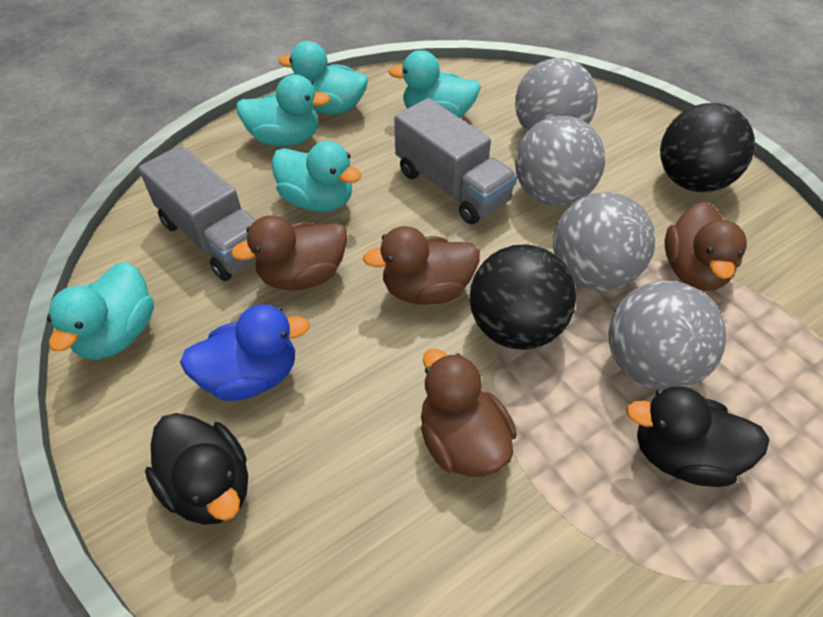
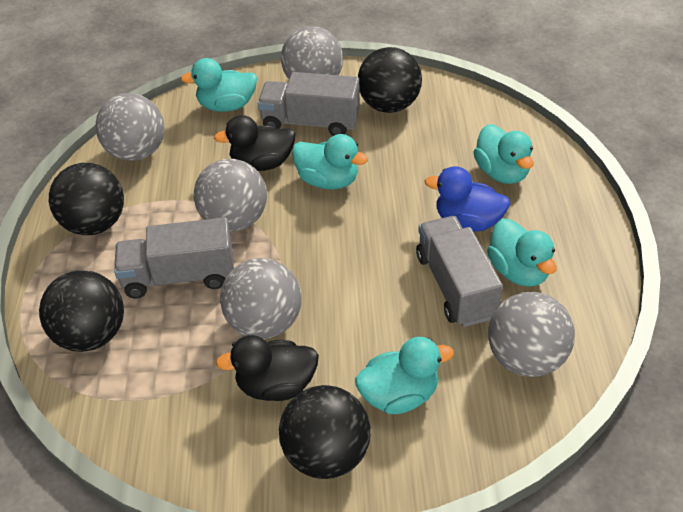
black ball: [470,244,576,350] [660,103,755,192] = 2 -> [39,270,124,352] [49,163,124,235] [279,385,371,479] [358,47,422,113] = 4
brown duck: [231,215,347,290] [363,226,480,305] [421,349,517,477] [665,202,747,291] = 4 -> none = 0
grey ball: [515,58,598,131] [515,116,605,206] [553,192,655,291] [608,281,726,390] = 4 -> [96,93,164,161] [194,159,267,232] [220,258,302,339] [281,26,343,79] [488,292,575,377] = 5
grey truck: [138,145,256,281] [394,98,517,224] = 2 -> [114,217,234,298] [257,72,360,136] [416,216,503,327] = 3

